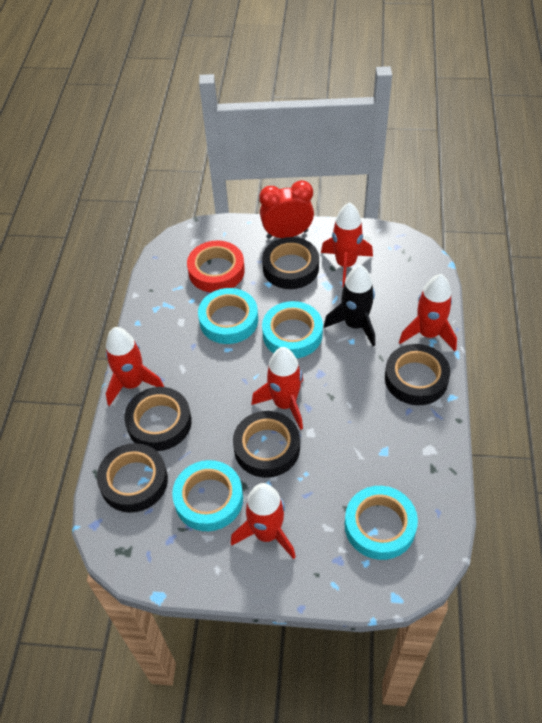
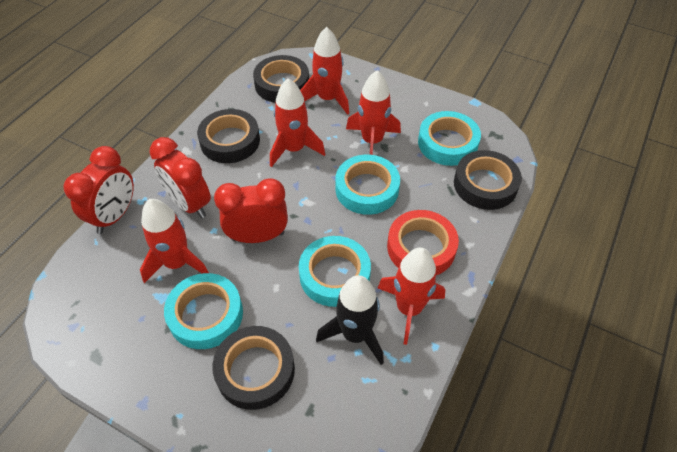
black tape: [97,443,168,513] [124,387,192,451] [233,411,300,478] [262,237,319,289] [385,344,450,405] = 5 -> [197,109,260,163] [212,326,295,410] [253,55,309,103] [454,150,522,210] = 4
red clock: [259,180,314,239] = 1 -> [63,146,134,234] [149,137,211,218] [214,178,288,243] = 3

